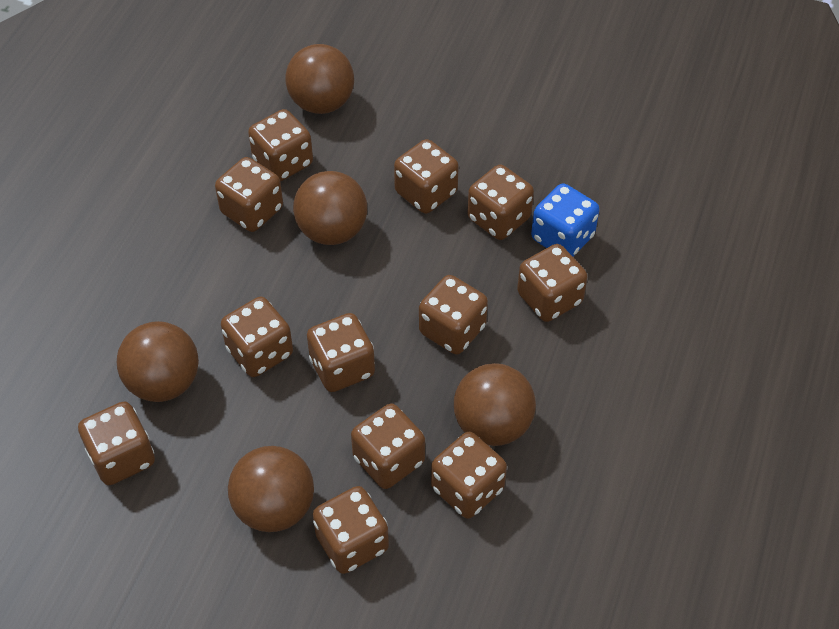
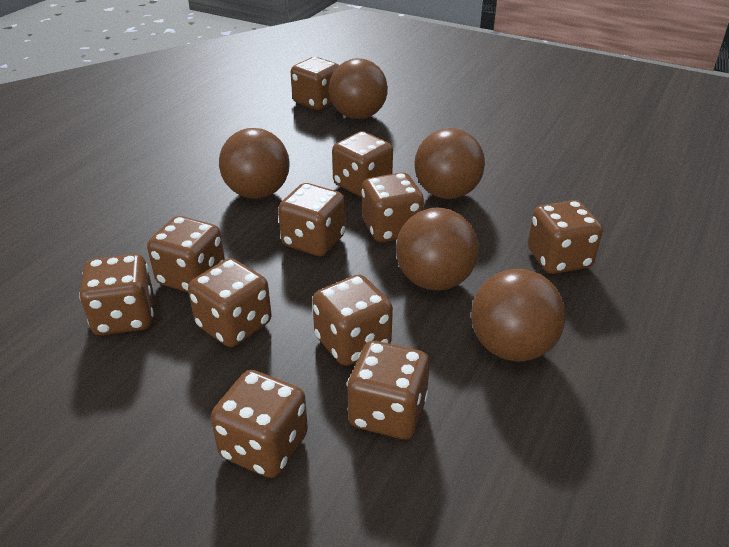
blue dice: [531,183,599,256] = 1 -> none = 0
brown dice: [78,401,155,485] [215,157,283,232] [221,297,293,377] [248,109,313,182] [307,313,375,392] [313,486,389,574] [351,404,425,489] [394,139,459,214] [419,275,488,355] [431,432,507,519] [467,165,534,240] [517,244,588,322] = 12 -> [79,254,154,335] [147,216,225,293] [188,258,272,347] [211,370,308,478] [278,183,346,256] [291,57,339,110] [312,275,393,366] [332,131,393,197] [347,341,430,439] [361,172,424,242] [528,200,603,274] = 11

